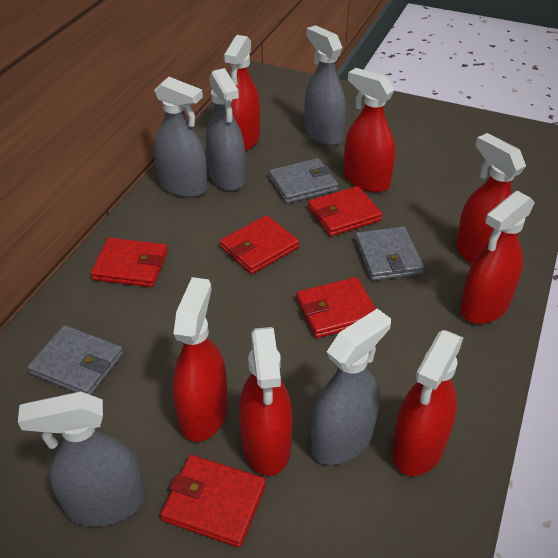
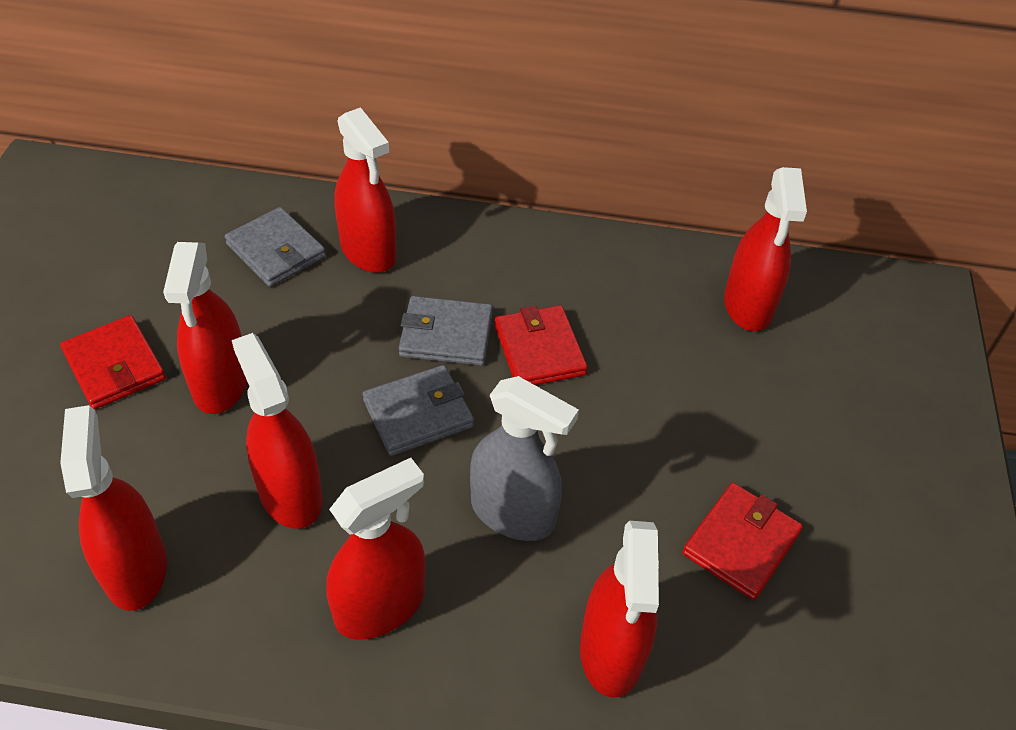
grey spray bottle: [18,391,145,526] [154,77,208,197] [206,68,245,191] [305,25,346,146] [311,309,391,465] = 5 -> [470,376,579,541] = 1
red wallet: [90,238,168,287] [160,455,266,548] [220,215,299,274] [296,277,376,338] [308,186,383,236] = 5 -> [60,315,166,410] [495,305,588,385] [682,483,803,600] = 3

